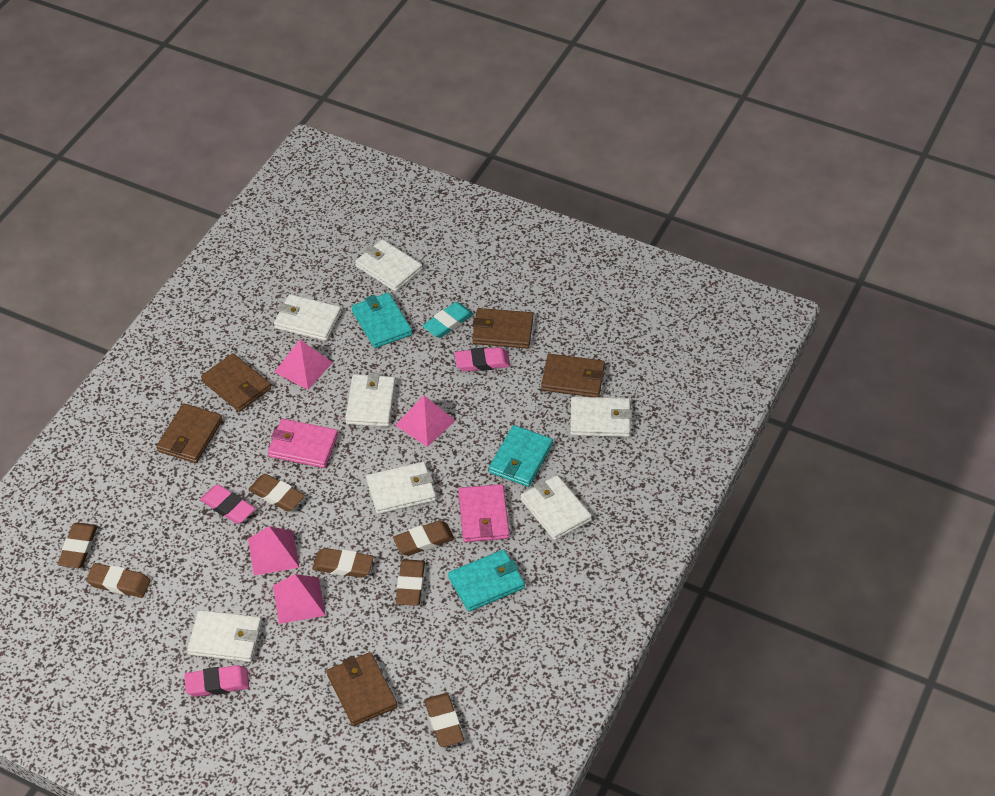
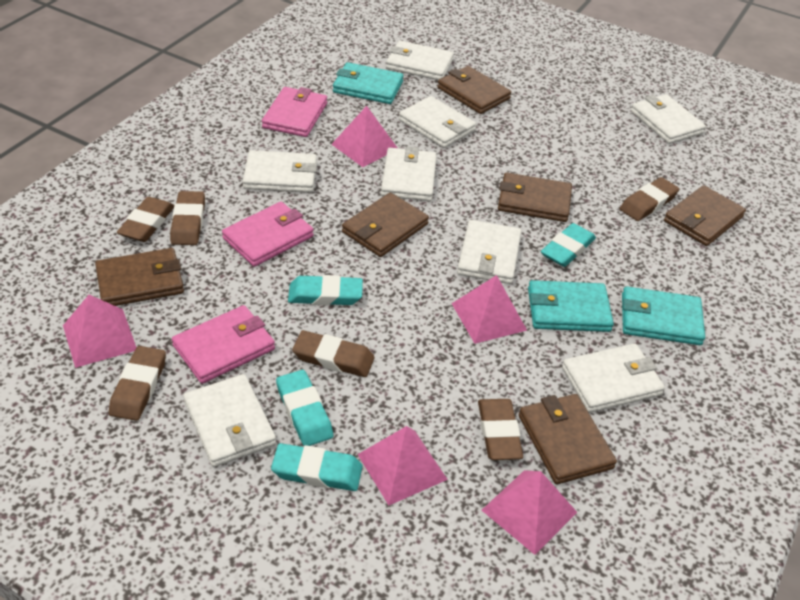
brown eraser: [57,523,97,568] [86,563,150,598] [248,474,305,511] [312,548,374,578] [393,520,455,556] [396,559,425,606] [424,693,464,747] = 7 -> [109,346,166,421] [117,197,174,242] [170,191,205,245] [292,330,375,377] [478,399,523,460] [620,177,679,221] = 6
brown wallet: [156,403,223,463] [201,353,271,412] [327,652,398,726] [472,308,533,349] [541,354,605,397] = 5 -> [95,248,184,306] [342,193,429,257] [437,66,511,114] [498,172,572,222] [519,394,617,484] [664,185,746,246] = 6
pink eraser: [184,665,249,697] [200,484,255,524] [455,347,510,371] = 3 -> none = 0
pink pyramid: [248,526,299,576] [273,574,326,624] [274,340,333,390] [395,395,456,447] = 4 -> [63,295,136,368] [331,106,397,167] [357,426,448,505] [452,275,527,344] [482,470,577,555] = 5
pink wallet: [268,419,338,468] [458,484,509,542] = 2 -> [172,305,275,384] [222,202,314,267] [262,87,327,137] = 3
turquoise eraser: [422,302,474,338] = 1 -> [271,443,363,491] [276,370,333,446] [288,275,363,305] [541,223,596,267] = 4
white wallet: [187,610,262,662] [274,294,341,341] [345,373,396,427] [355,239,423,292] [366,462,436,514] [521,475,592,540] [570,397,632,437] = 7 -> [183,374,276,467] [242,150,317,193] [381,146,437,201] [386,41,454,80] [399,96,476,148] [457,220,521,284] [562,343,665,413] [631,94,706,144] = 8

